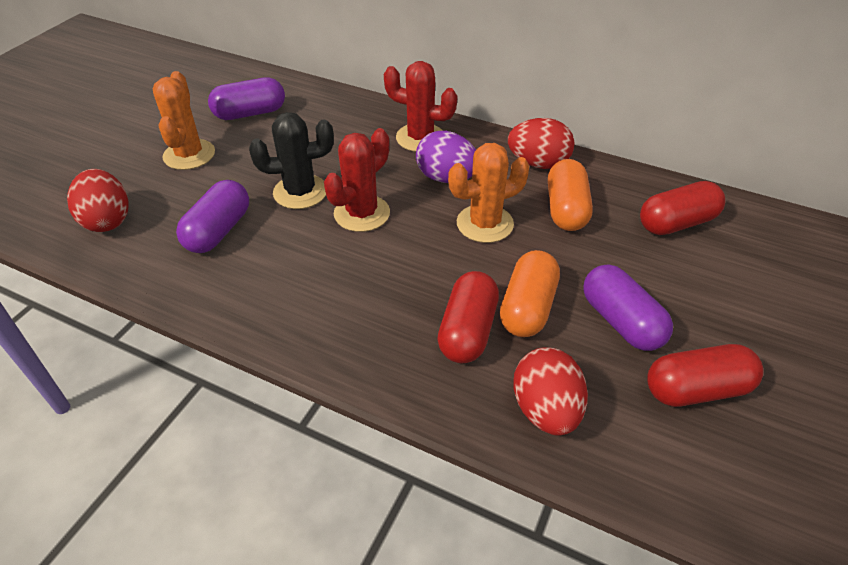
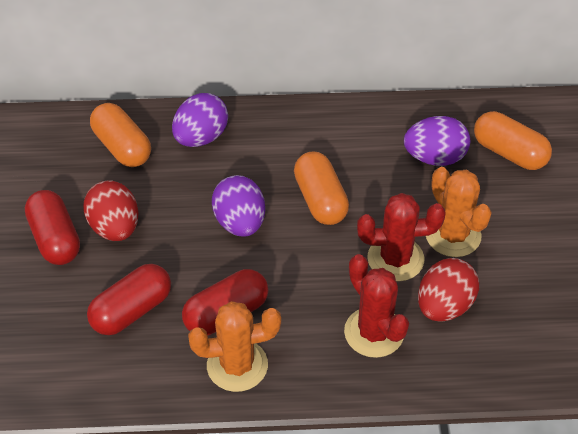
black cactus: [249,112,334,209] = 1 -> none = 0
orange capsule: [500,250,560,337] [548,159,593,231] = 2 -> [90,103,151,167] [294,152,349,225] [474,111,552,170] = 3
purple capsule: [176,180,249,253] [208,77,285,120] [583,265,673,351] = 3 -> none = 0
purple egg: [416,131,476,183] = 1 -> [172,93,228,147] [212,175,265,237] [404,116,470,166] = 3
red egg: [67,169,129,232] [508,118,574,169] [513,347,588,435] = 3 -> [83,180,139,241] [418,258,479,322] = 2

